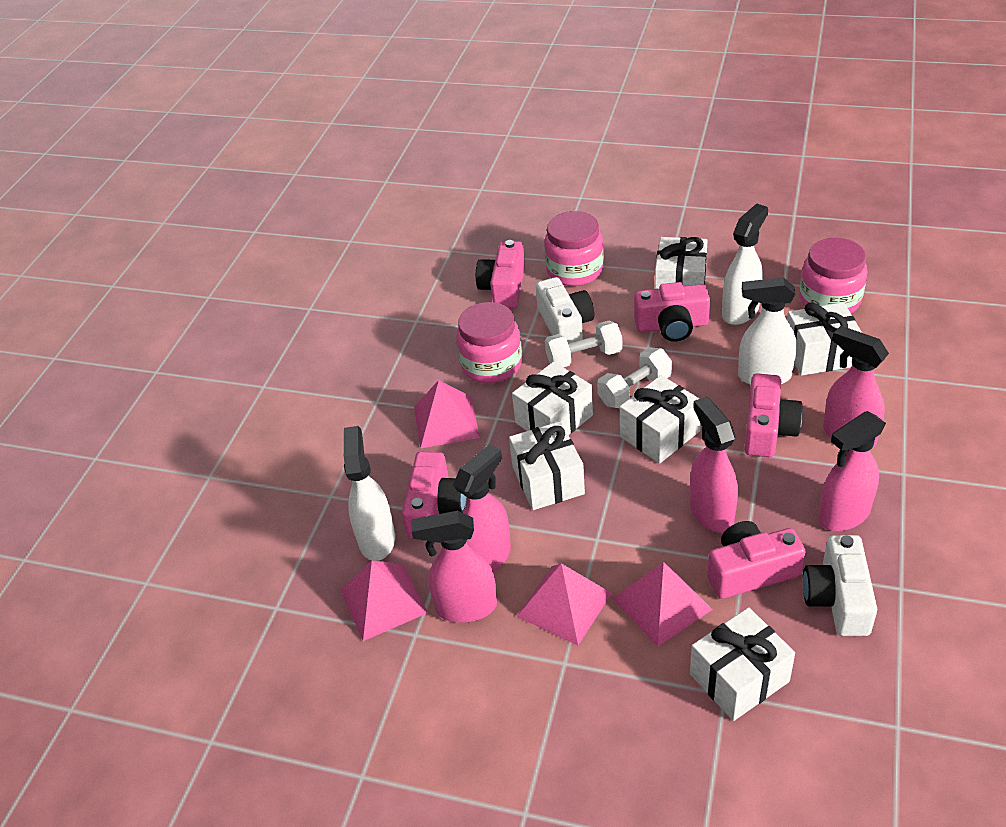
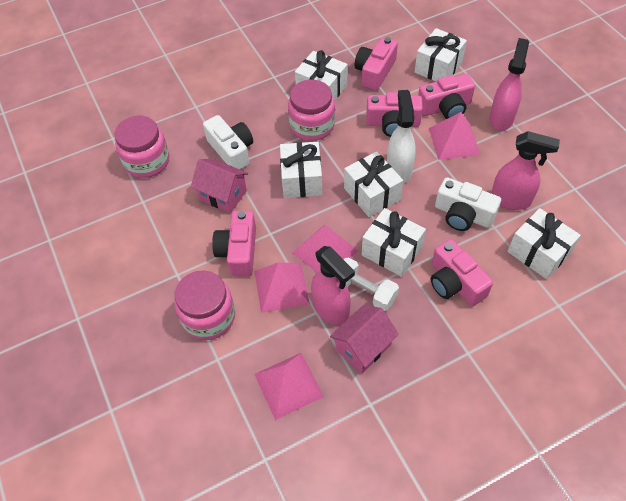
pink house: none = 0 -> [191,159,248,213] [330,305,399,373] = 2
pink spray bottle: [411,511,497,623] [453,444,511,572] [690,396,738,532] [819,411,886,531] [823,326,889,448] = 5 -> [311,246,355,325] [489,38,529,131] [491,131,560,210] = 3
white dumbbell: [545,321,622,367] [597,347,672,408] = 2 -> [343,257,399,311] = 1
white spray bottle: [344,426,395,561] [722,204,768,325] [738,277,797,385] = 3 -> [387,90,416,183] = 1

